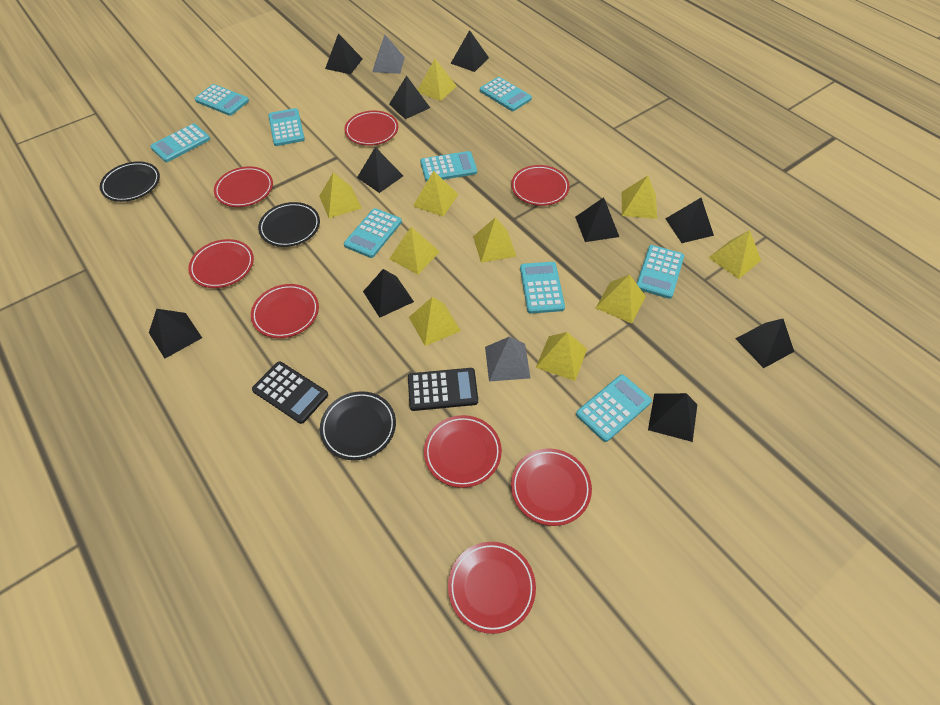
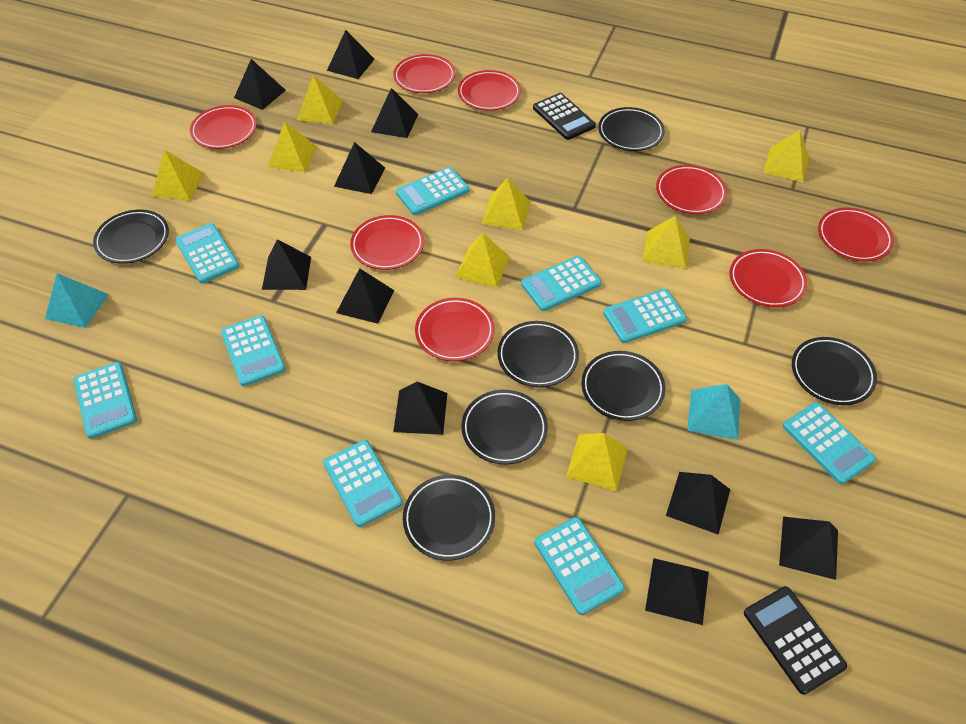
black plate: [100,161,160,202] [258,202,320,247] [320,391,396,460] = 3 -> [93,209,169,264] [403,475,495,561] [461,390,548,464] [497,321,579,387] [581,351,666,421] [598,107,665,151] [792,337,877,405] = 7
grey pyramid: [372,35,405,74] [485,336,530,381] = 2 -> none = 0
turquoise pyramid: none = 0 -> [45,273,109,328] [687,384,740,440] = 2
yellow pyramid: [319,173,362,218] [389,227,440,274] [409,297,461,346] [413,171,458,217] [418,59,456,101] [473,217,517,263] [536,332,587,381] [596,274,646,324] [622,175,657,219] [709,230,761,279] = 10 -> [152,150,204,201] [268,122,317,172] [297,75,343,124] [455,233,510,288] [482,178,530,230] [566,433,628,491] [642,216,690,269] [763,130,809,182] = 8

